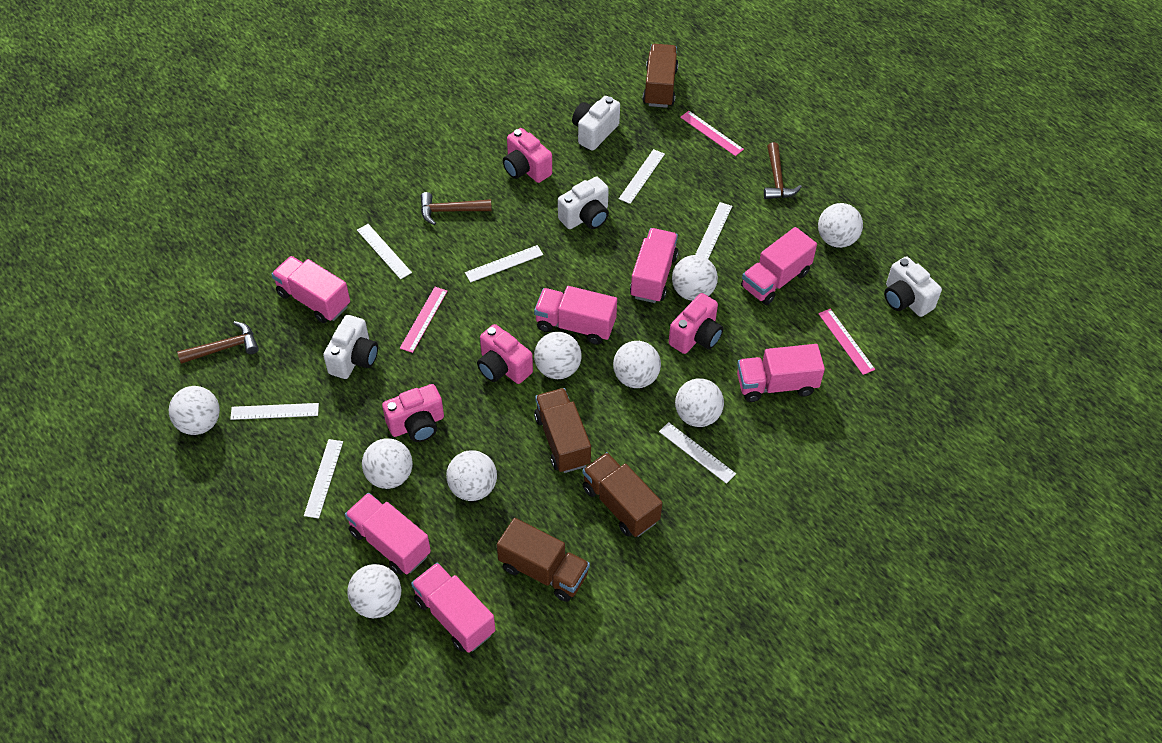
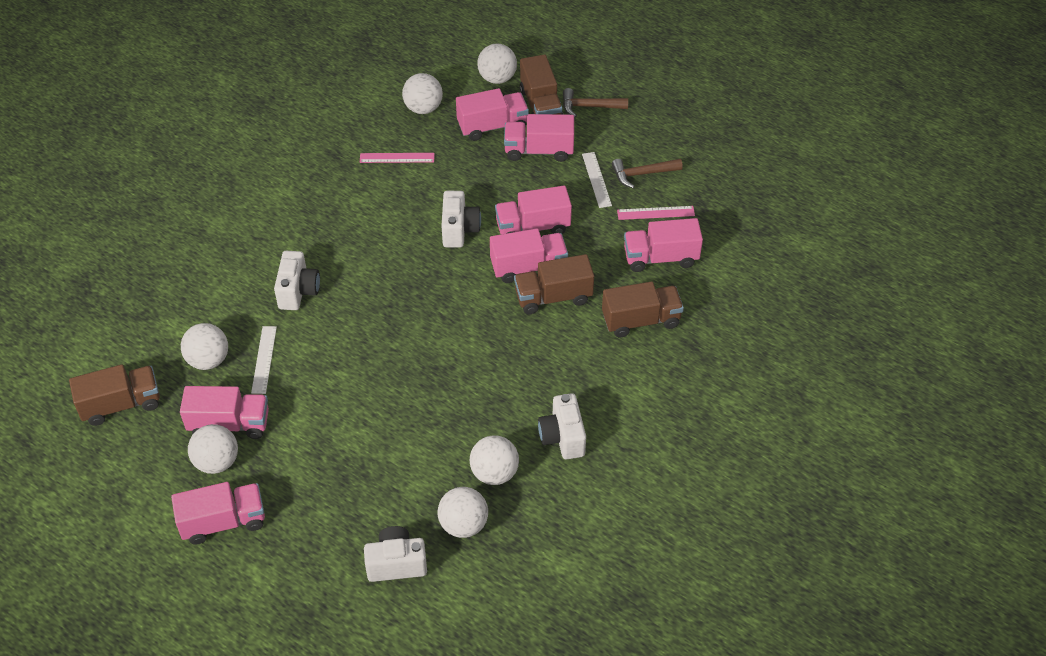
brown hammer: [177,321,259,364] [421,192,492,225] [764,142,802,199] = 3 -> [563,88,628,117] [612,159,683,188] = 2
pink camera: [382,384,444,442] [477,324,533,384] [503,128,552,183] [669,293,723,354] = 4 -> none = 0
pink ruler: [400,287,447,353] [680,111,744,156] [818,309,875,375] = 3 -> [360,153,435,163] [617,206,695,220] = 2
white ball: [169,386,220,435] [347,564,401,618] [362,438,413,489] [446,450,497,501] [534,332,581,379] [613,341,661,388] [672,255,718,301] [675,378,724,427] [818,203,863,248] = 9 -> [181,323,228,370] [188,424,238,474] [402,73,443,114] [438,487,488,538] [470,435,519,485] [477,44,517,84] = 6
white ruler: [230,403,319,420] [304,439,343,519] [357,224,412,279] [465,245,543,283] [619,149,665,204] [659,422,736,484] [695,202,732,259] = 7 -> [251,326,277,394] [582,152,612,208] = 2

